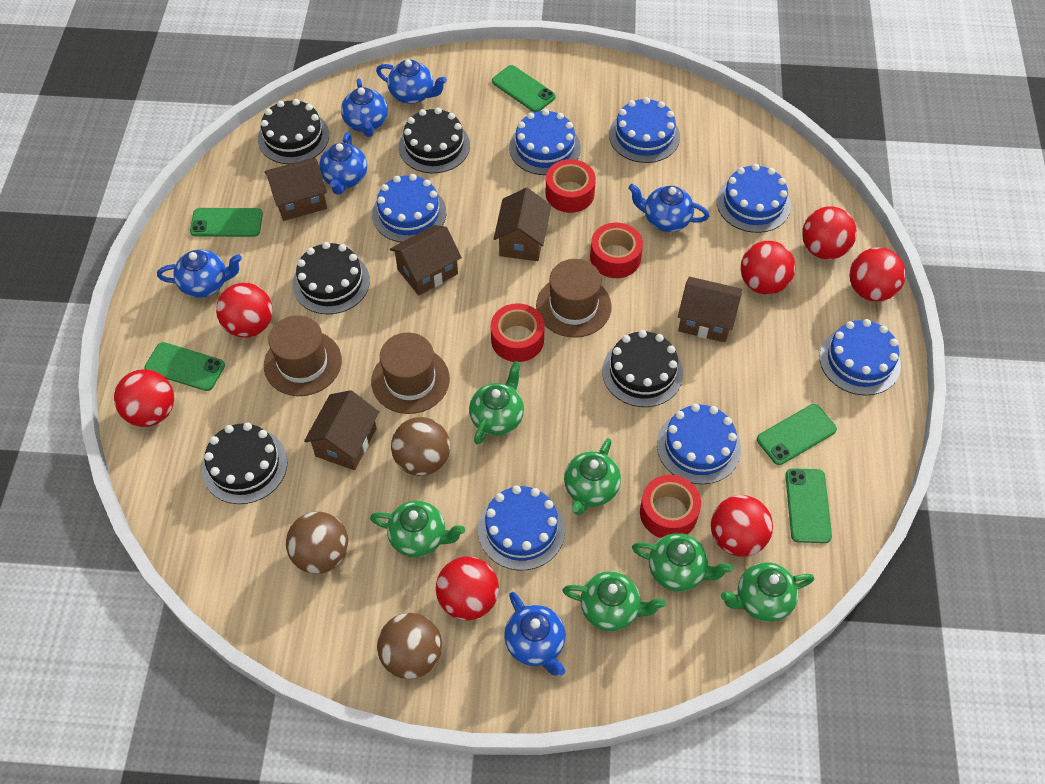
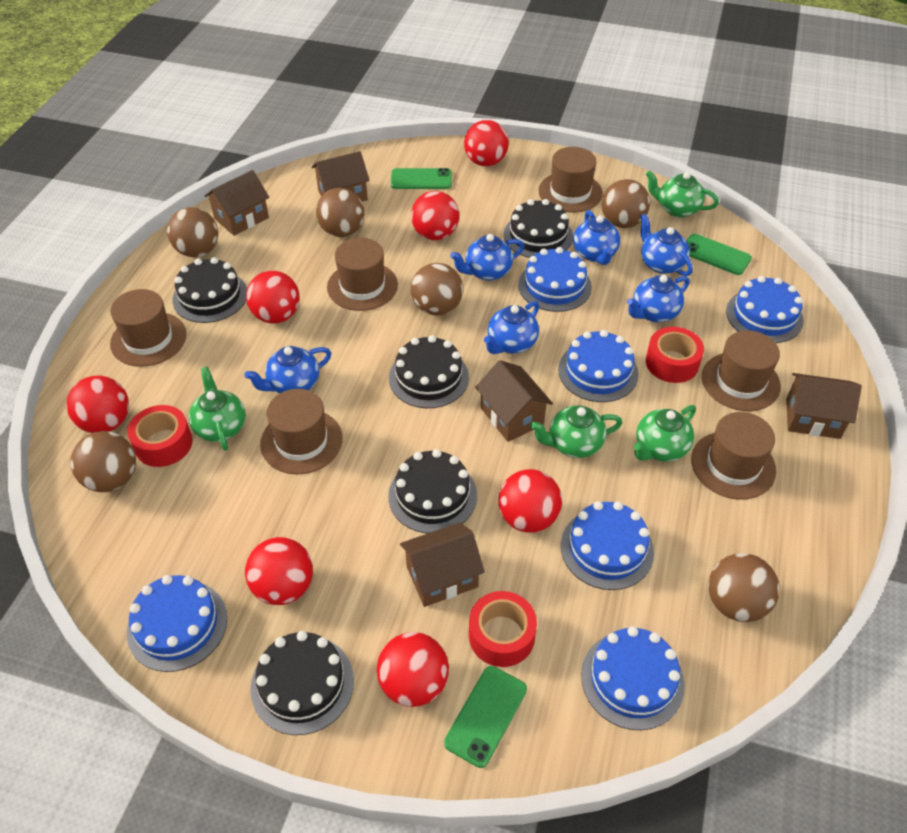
blue cake: [372,174,446,242] [478,485,565,570] [509,109,581,175] [609,97,680,163] [657,404,741,484] [717,164,791,233] [819,319,901,396] = 7 -> [127,575,227,672] [518,247,592,312] [558,330,639,402] [561,501,654,590] [581,626,685,730] [726,276,804,343] = 6
brown ball: [286,512,348,574] [377,613,442,679] [391,417,450,476] = 3 -> [70,431,136,492] [167,207,218,257] [316,188,365,237] [411,263,463,315] [602,179,650,228] [708,553,780,622] = 6
brown hat: [264,315,342,396] [371,332,450,414] [536,259,612,338] = 3 -> [110,289,186,367] [260,389,343,475] [327,238,398,311] [538,147,603,213] [691,412,776,500] [702,330,781,411] = 6
green phone: [144,342,225,391] [190,208,263,237] [492,65,556,112] [757,404,837,465] [785,468,832,543] = 5 -> [391,168,452,189] [444,666,527,768] [686,234,752,275] = 3
green teapot: [370,500,465,558] [469,361,524,445] [562,571,666,631] [564,438,621,515] [632,533,733,591] [721,562,814,622] = 6 -> [189,367,246,451] [531,406,623,458] [634,405,696,462] [646,170,719,218] = 4
red tape: [491,303,545,362] [546,159,596,213] [590,223,643,278] [640,475,701,538] = 4 -> [127,405,193,467] [469,591,537,667] [646,327,704,383] = 3

